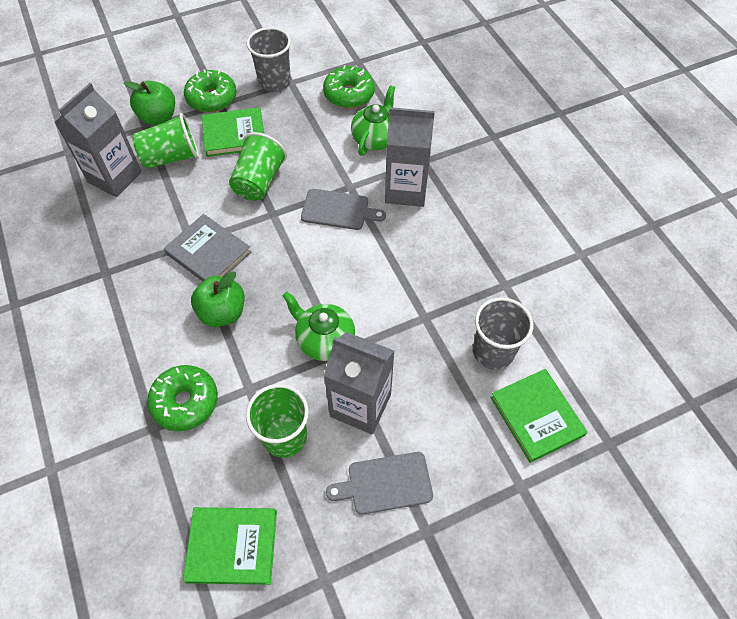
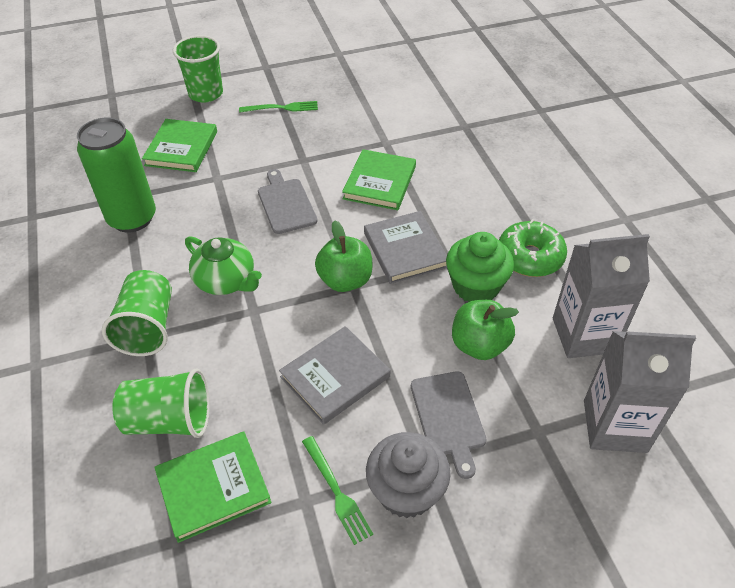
green can: none = 0 -> [77,118,156,233] = 1
green cupcake: none = 0 -> [446,232,514,302] = 1
green donut: [147,365,218,431] [184,69,237,112] [323,65,375,108] = 3 -> [499,219,567,277] = 1
green fork: none = 0 -> [239,101,318,113] [302,436,373,545] = 2
green teapot: [282,291,355,361] [351,85,395,156] = 2 -> [185,236,262,295] = 1
grey book: [164,214,251,282] = 1 -> [279,326,390,425] [364,211,447,284] = 2
grey carton: [54,83,142,197] [324,332,395,434] [385,107,435,207] = 3 -> [553,234,650,358] [584,331,696,453] = 2
grey cup: [247,27,291,92] [473,297,533,370] = 2 -> none = 0
grey cupcake: none = 0 -> [366,432,451,518] = 1

